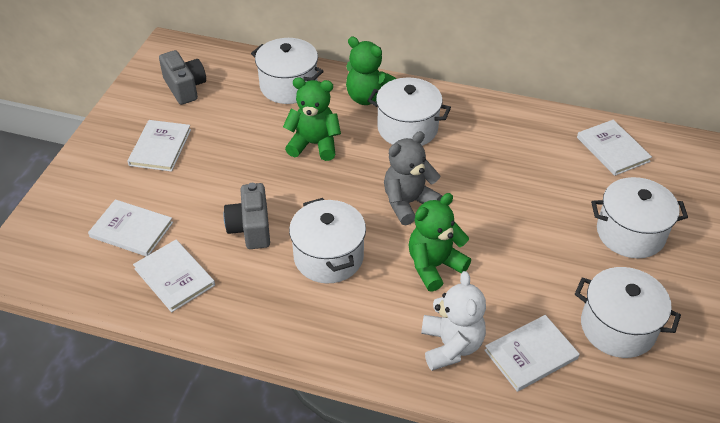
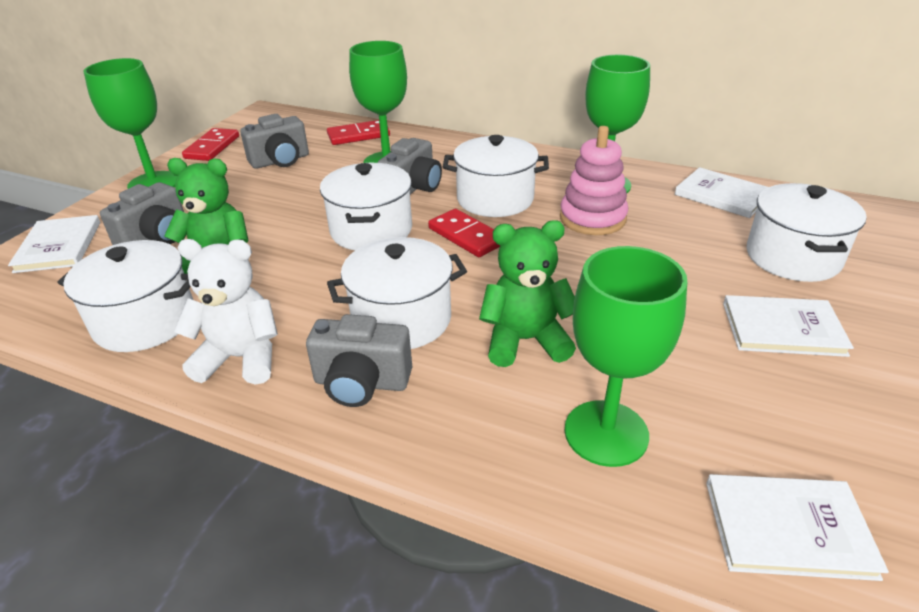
green goblet: none = 0 -> [83,58,177,189] [349,41,407,163] [565,246,687,467] [585,55,650,193] = 4
green teddy bear: [283,77,341,161] [346,37,396,105] [409,193,471,292] = 3 -> [164,158,248,274] [479,220,576,367] = 2
grey camera: [159,50,206,105] [224,183,270,249] = 2 -> [100,182,184,245] [240,114,309,169] [306,314,412,407] [378,138,442,194] = 4
grey teddy bear: [384,131,442,225] = 1 -> none = 0
pink stacking toy: none = 0 -> [560,126,628,235] = 1
red domino: none = 0 -> [182,128,239,161] [327,120,390,145] [428,209,500,257] = 3
white book: [88,199,173,256] [127,120,191,172] [133,240,215,312] [484,315,580,392] [577,120,652,176] = 5 -> [8,215,100,273] [675,167,768,218] [706,474,889,581] [723,295,854,357] = 4

